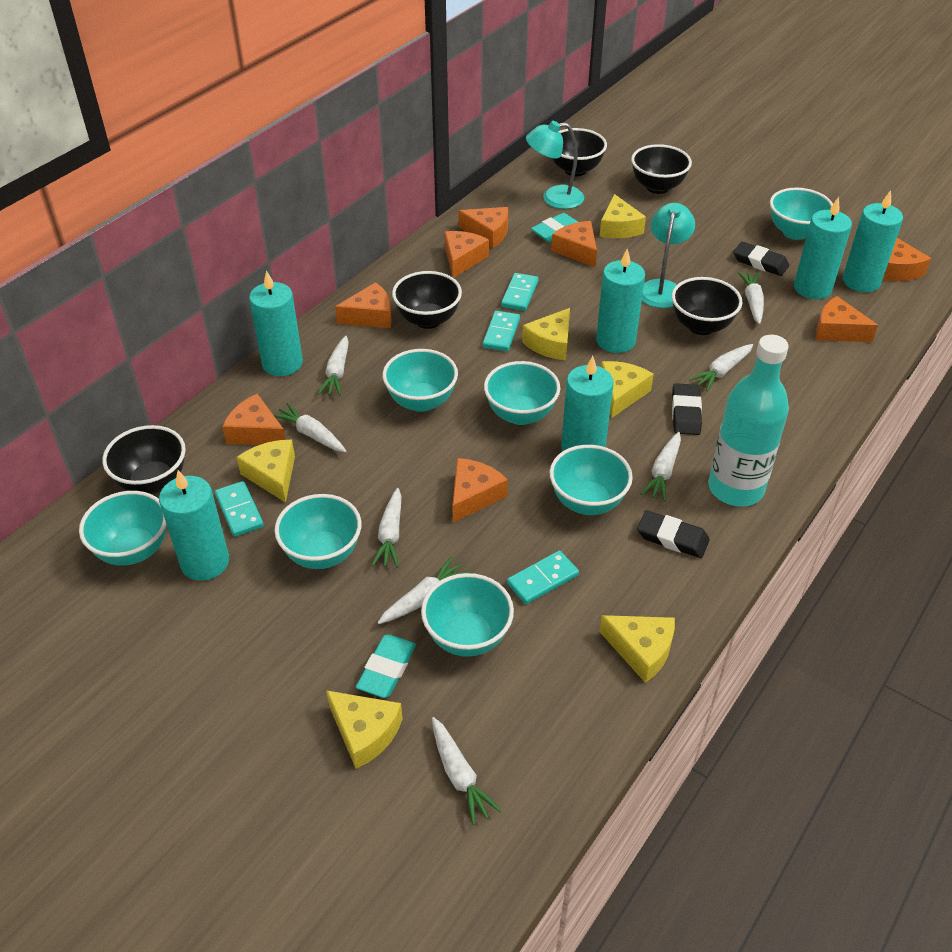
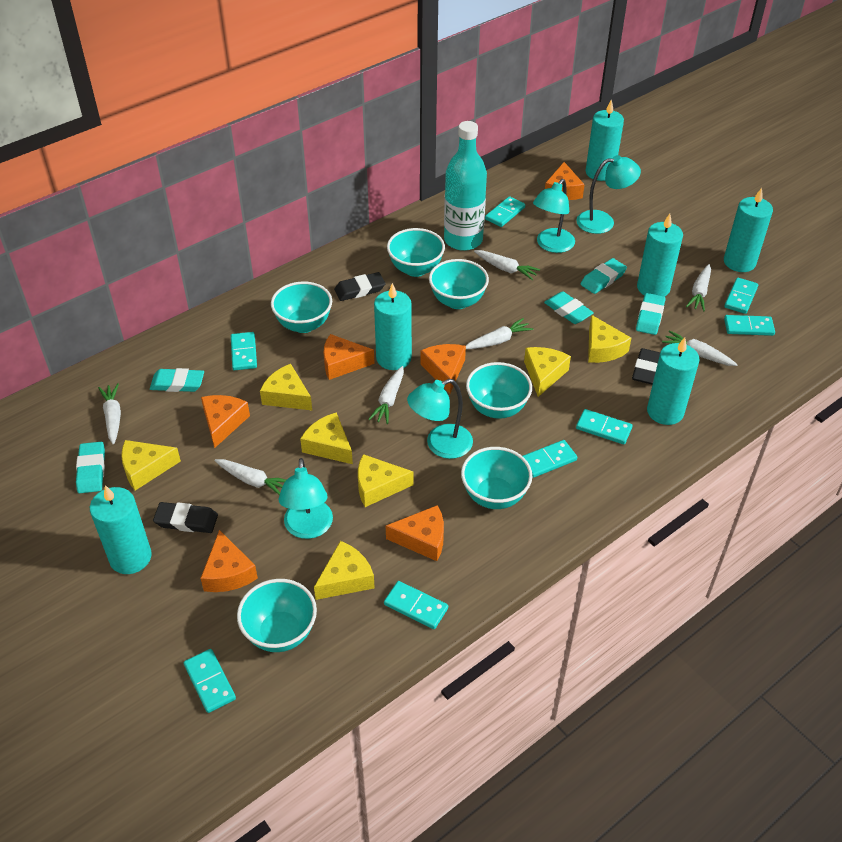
black bowl: [102,425,186,494] [392,271,462,329] [552,128,607,176] [631,144,692,194] [672,277,742,335] = 5 -> none = 0
orange cheese: [222,394,286,445] [335,282,392,328] [445,231,489,278] [452,458,508,522] [459,207,508,248] [551,221,597,268] [816,296,878,342] [883,238,931,281] = 8 -> [200,530,258,592] [201,395,250,448] [324,334,375,380] [386,505,444,561] [421,344,466,393] [545,162,585,200] = 6
turquoise bowl: [79,491,166,565] [274,494,362,569] [383,349,458,412] [421,573,514,657] [484,361,560,425] [549,445,633,515] [770,188,833,240] = 7 -> [237,579,317,652] [271,281,332,333] [387,228,445,277] [429,259,489,309] [461,447,532,509] [466,362,532,419] = 6
turquoise domino: [215,481,264,537] [483,311,520,351] [501,273,538,311] [507,551,579,604] = 4 -> [184,649,236,713] [231,332,257,370] [384,581,448,629] [485,196,525,227] [523,440,577,478] [576,409,633,444] [724,278,758,314] [724,315,775,336] = 8
turquoise eraser: [356,635,416,698] [531,213,578,242] = 2 -> [76,442,105,493] [150,368,204,392] [544,291,594,324] [581,258,627,294] [636,293,665,335] = 5
turquoise lamp: [526,121,584,209] [642,203,695,308] = 2 -> [278,458,333,539] [407,379,473,459] [533,179,575,253] [576,155,641,234] = 4
white carrot: [273,403,346,452] [318,336,349,396] [371,488,402,567] [377,557,470,624] [432,717,502,825] [641,432,681,501] [689,344,753,391] [738,272,764,324] = 8 -> [98,383,121,444] [214,459,286,495] [368,366,404,424] [466,318,533,349] [474,250,540,280] [662,330,738,366] [686,264,711,311] = 7
yellow cheese: [237,440,295,503] [326,690,403,769] [522,308,570,360] [599,615,675,683] [600,194,646,238] [601,361,654,418] = 6 -> [121,440,181,490] [260,364,312,410] [300,412,353,464] [314,541,375,600] [358,454,413,507] [524,347,571,397] [588,315,631,363] = 7

